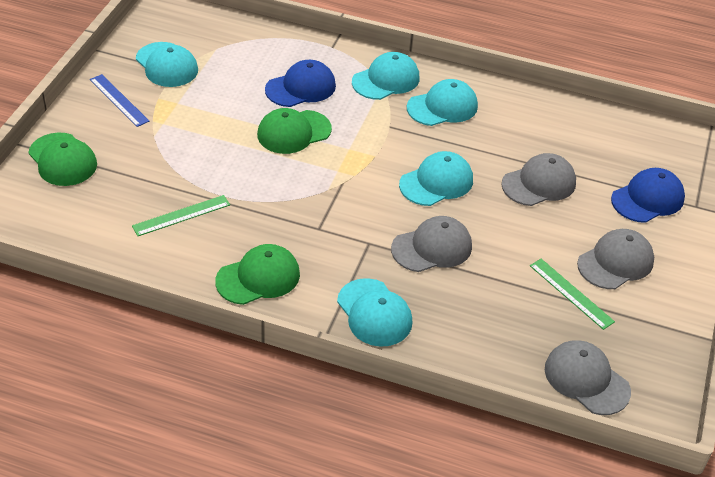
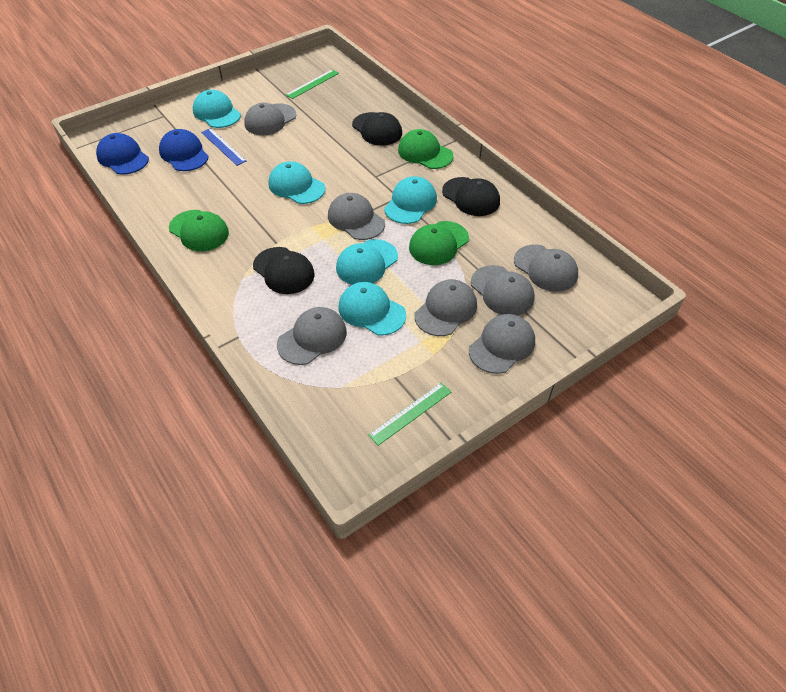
black cap: none = 0 -> [253,247,315,294] [352,112,402,146] [442,177,500,216] = 3
grey cap: [391,216,472,272] [502,153,576,206] [545,340,631,415] [577,229,654,289] = 4 -> [244,103,296,135] [277,307,347,365] [328,193,385,240] [415,279,477,336] [469,314,535,374] [471,265,535,315] [514,244,578,292] = 7

